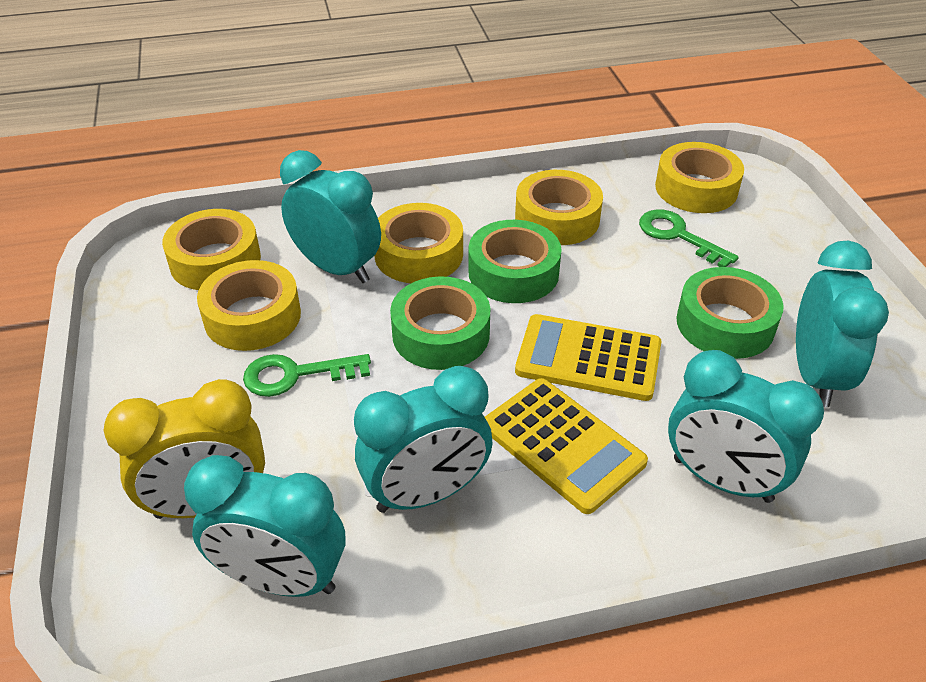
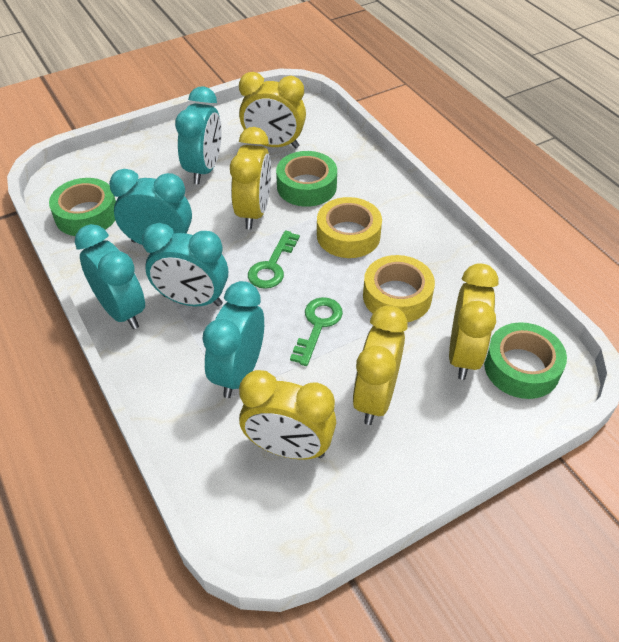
yellow calculator: [485,378,648,514] [515,314,661,401] = 2 -> none = 0
yellow clock: [103,379,265,519] = 1 -> [230,127,271,229] [239,72,306,148] [239,370,336,460] [352,305,408,425] [449,263,498,380] = 5
yellow tape: [162,209,261,290] [197,260,301,351] [375,203,463,283] [515,170,603,245] [655,142,744,213] = 5 -> [317,197,382,258] [363,255,435,322] = 2

